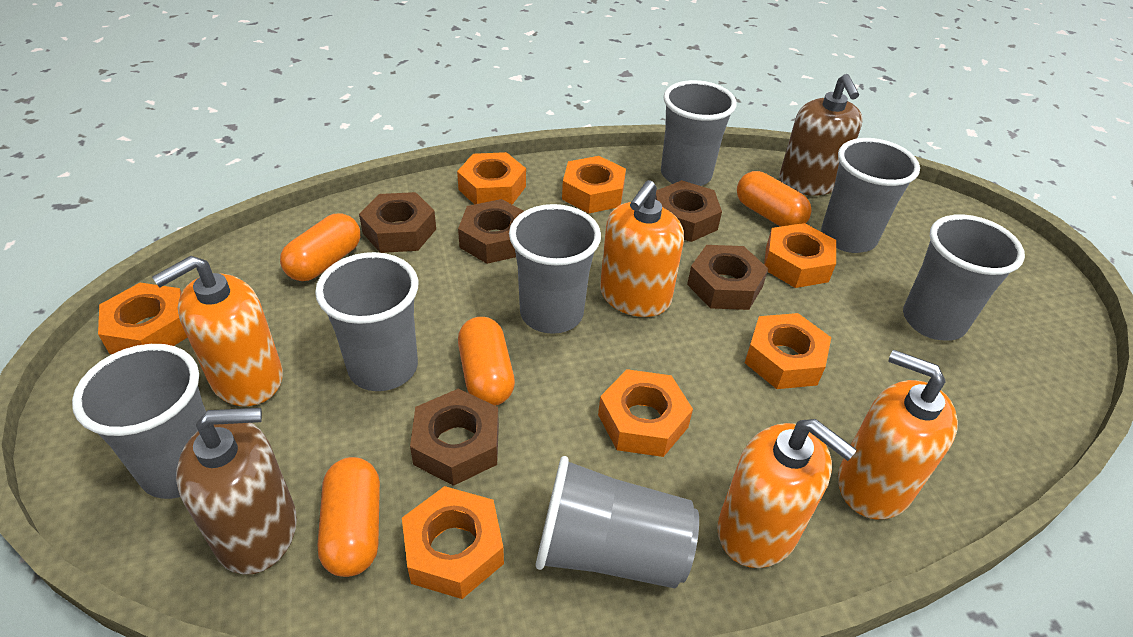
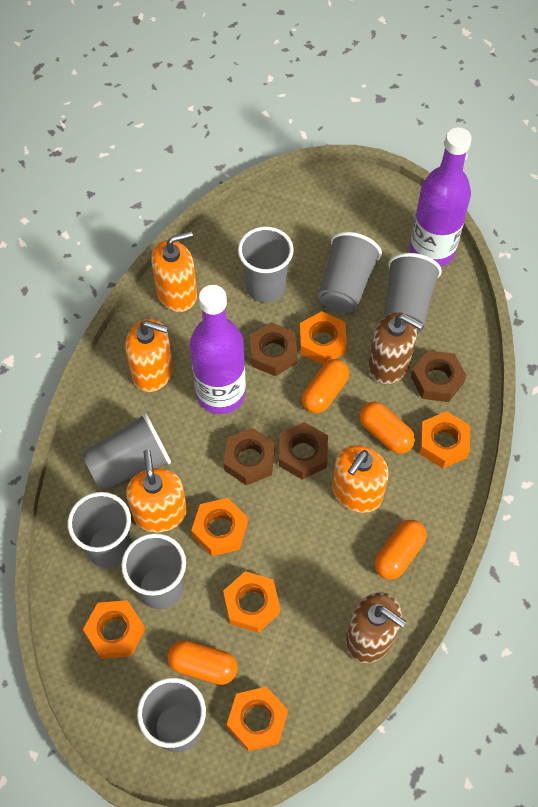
brown nut: [359,192,436,253] [410,389,499,486] [458,199,524,264] [655,180,722,242] [687,245,768,310] = 5 -> [224,428,275,486] [249,322,297,376] [279,422,328,480] [411,350,467,402] = 4
orange nut: [98,283,188,354] [402,486,504,599] [457,152,526,205] [562,156,626,213] [598,369,693,457] [745,313,831,389] [764,223,836,288] = 7 -> [83,600,145,659] [191,498,248,556] [223,571,280,633] [227,687,288,751] [299,311,347,365] [419,411,470,468] = 6
purple bottle: none = 0 -> [190,285,246,414] [410,127,472,267] = 2

